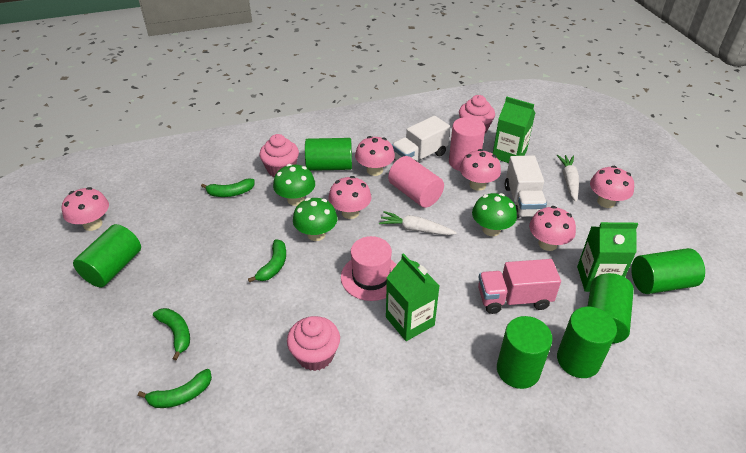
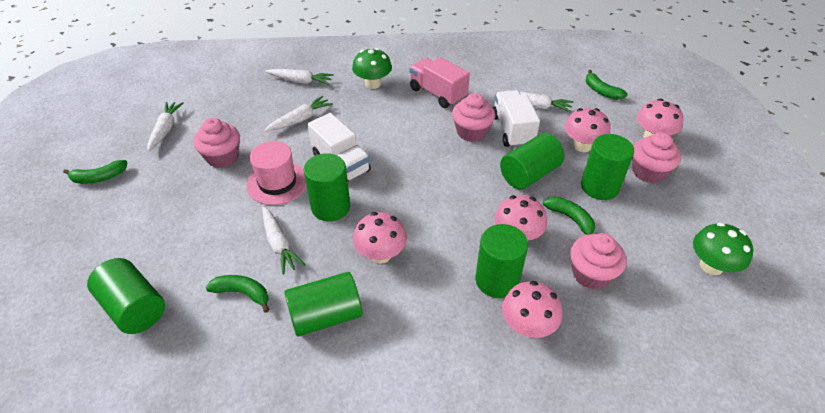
green carton: [386,253,439,341] [493,97,535,163] [577,222,638,292] = 3 -> none = 0
green mushroom: [273,164,315,206] [293,198,337,241] [472,193,517,236] = 3 -> [352,48,392,89] [693,222,754,275] = 2
pink cupcake: [259,134,299,177] [287,316,340,371] [459,95,495,133] = 3 -> [193,118,240,168] [452,93,495,142] [570,233,627,290] [632,132,681,184] = 4
pink cylinder: [388,156,444,208] [449,117,485,171] = 2 -> none = 0
pink mushroom: [62,187,109,231] [329,176,371,219] [355,136,395,176] [460,149,501,191] [529,206,576,251] [590,166,634,208] = 6 -> [353,212,407,264] [494,195,547,241] [502,281,562,338] [565,108,611,152] [637,99,683,138] = 5
white carrot: [379,211,457,235] [557,155,579,202] = 2 -> [147,102,184,152] [262,206,305,274] [264,96,333,132] [265,69,334,85] [501,90,574,113] = 5

